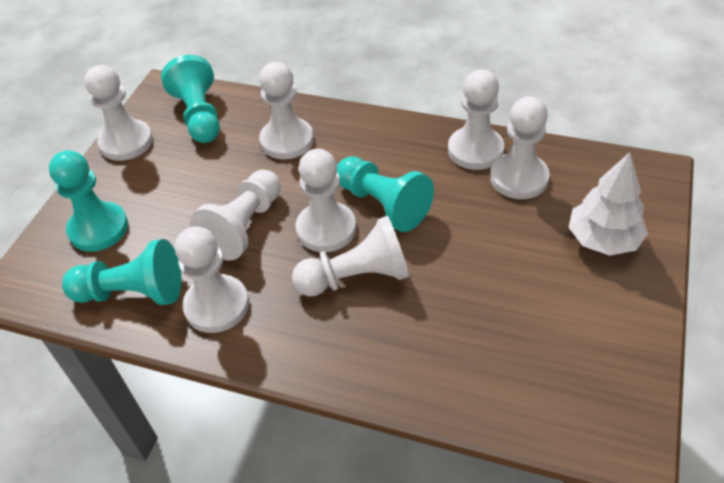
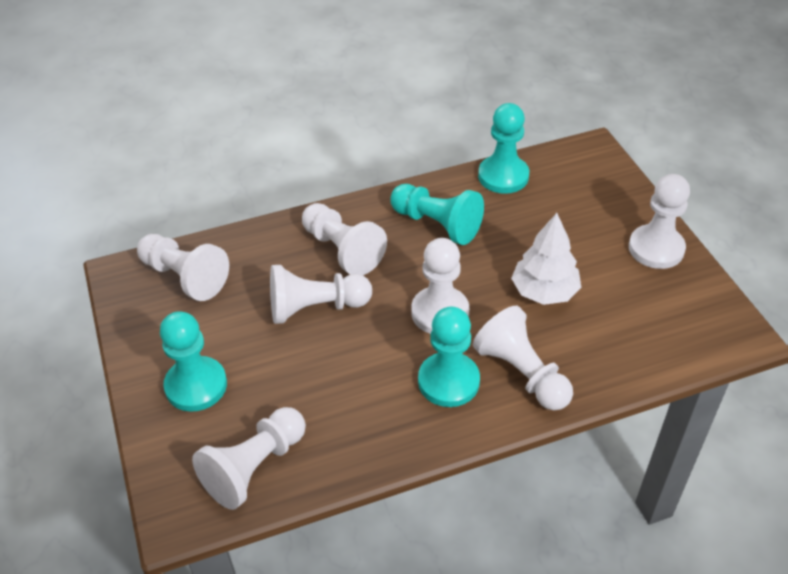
white pawn: [85,65,153,161] [175,226,249,333] [190,170,281,260] [259,62,314,159] [292,216,409,296] [295,149,356,252] [448,69,504,170] [490,96,550,199] = 8 -> [137,234,229,301] [192,407,306,510] [270,265,372,324] [302,203,387,275] [411,238,469,334] [473,306,573,411] [629,174,690,269] = 7

